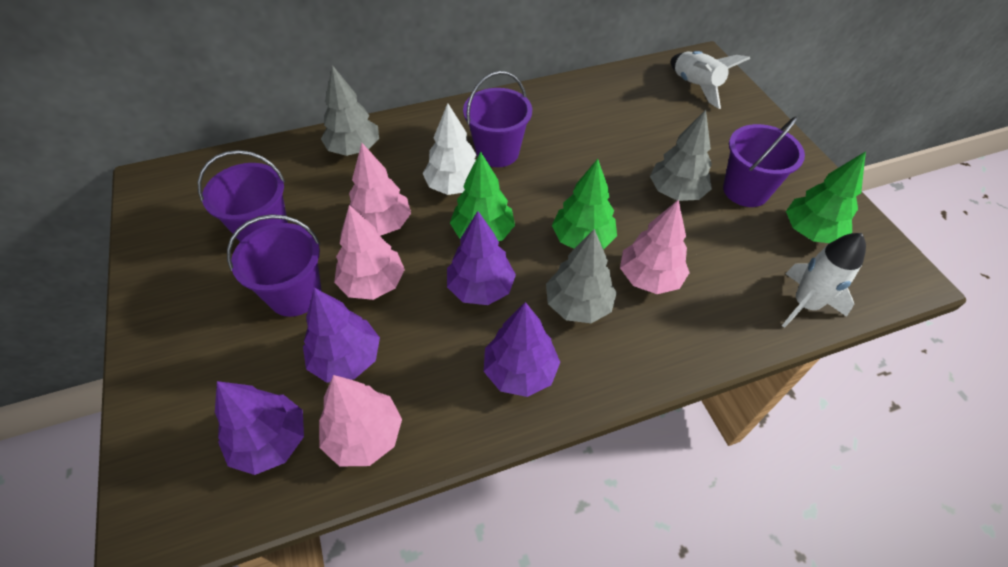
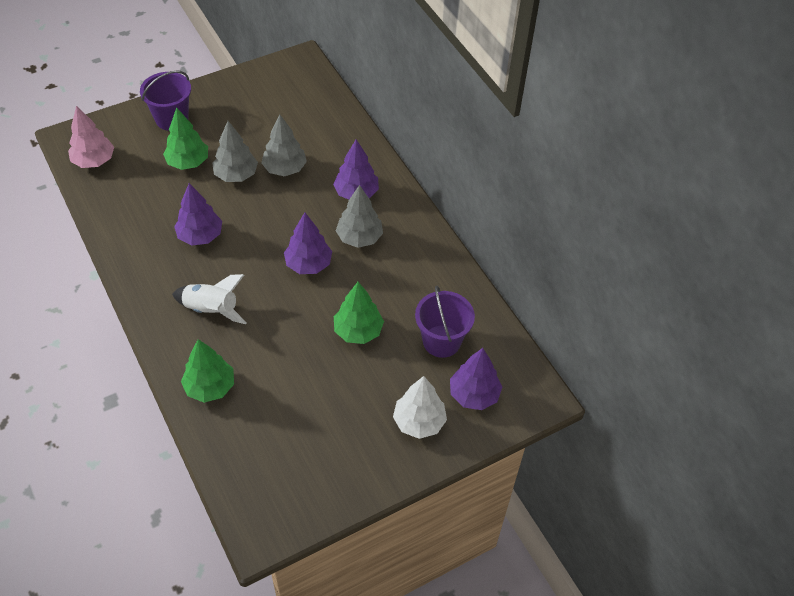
pink tree: [319,375,402,466] [334,205,405,300] [349,143,411,236] [620,199,690,294] = 4 -> [68,106,114,168] = 1
purple bucket: [198,150,288,242] [227,214,322,317] [463,71,532,167] [723,116,805,207] = 4 -> [140,70,191,131] [415,286,475,358] = 2
white rocket: [671,51,750,109] [782,233,866,328] = 2 -> [172,274,247,324] = 1

